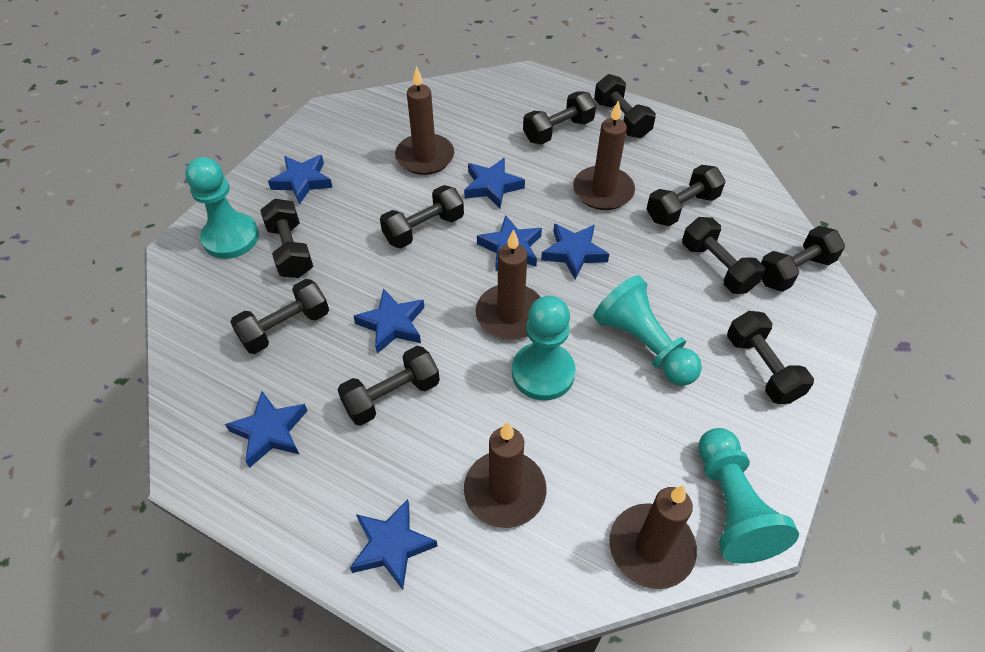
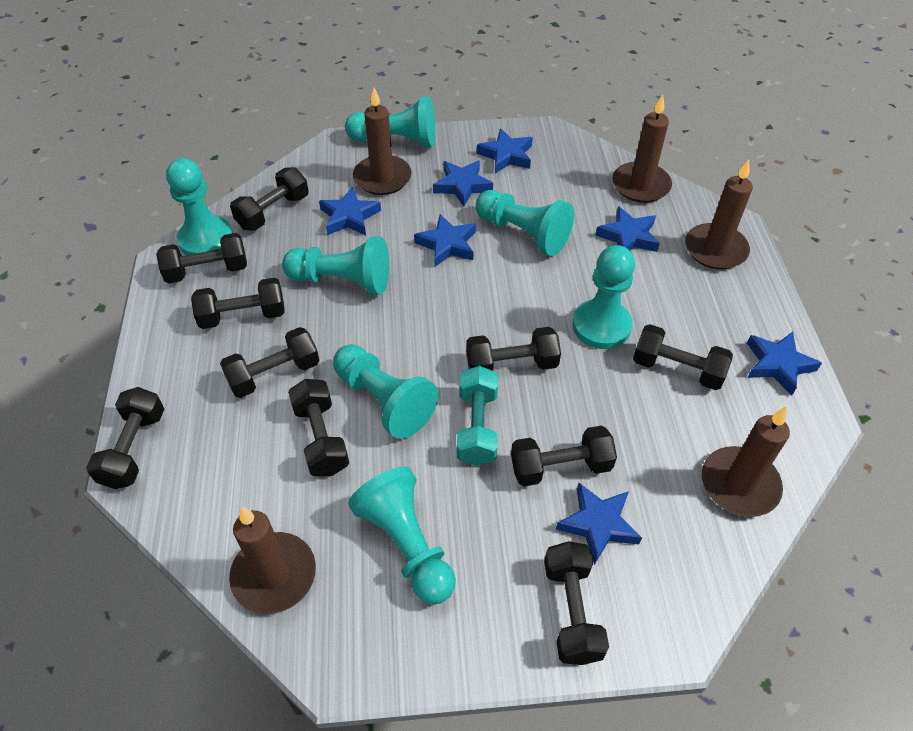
turquoise dumbbell: none = 0 -> [457,366,498,466] = 1
turquoise pawn: [185,157,259,259] [512,296,576,400] [594,275,702,386] [698,428,799,564] = 4 -> [166,158,233,255] [282,237,389,295] [333,344,438,439] [345,96,436,148] [348,467,456,604] [475,190,574,256] [573,245,635,349] = 7

